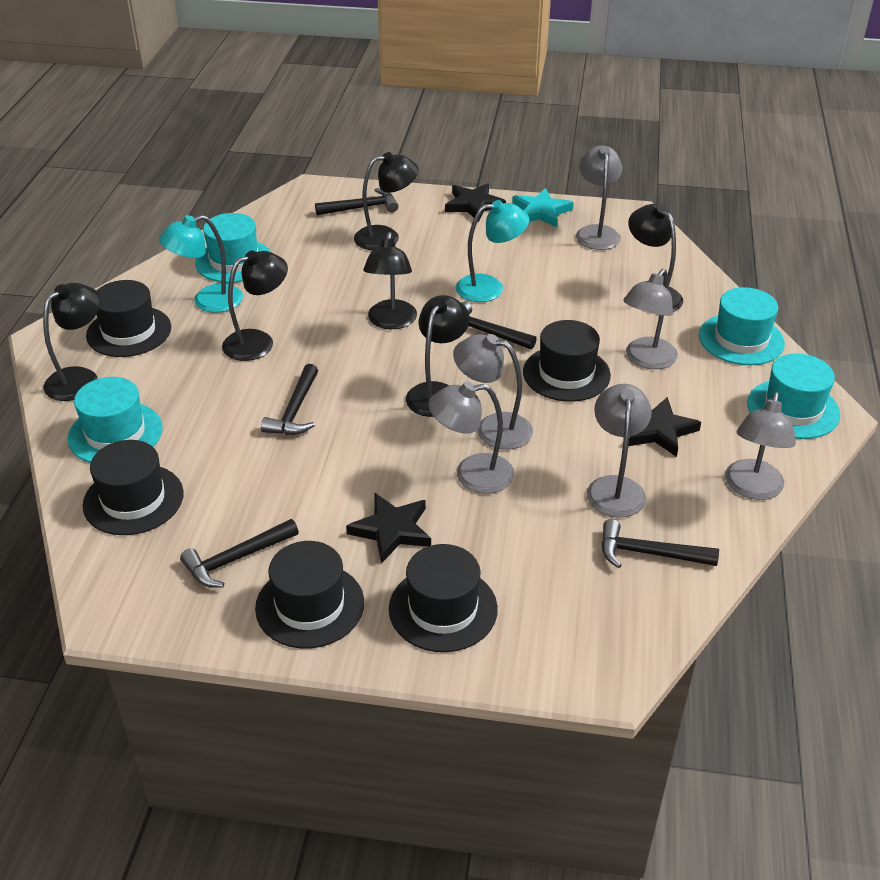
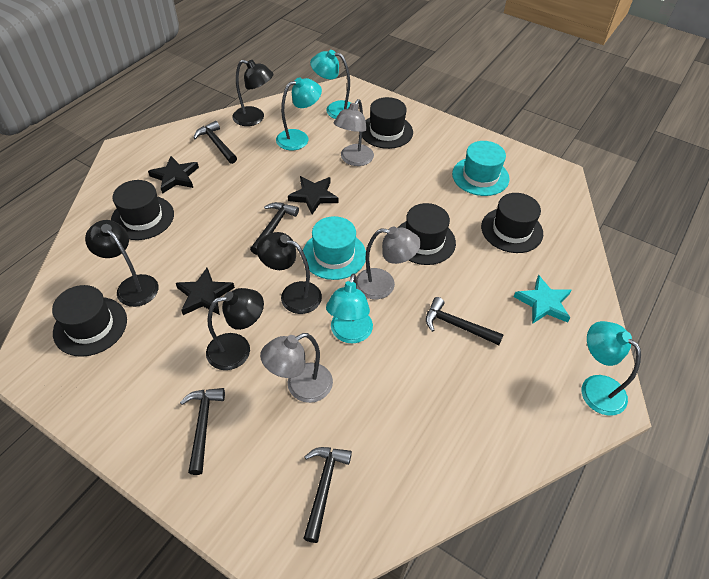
black lamp: [43,283,101,401] [222,250,288,361] [354,152,419,250] [363,232,417,329] [406,295,470,417] [628,204,683,312] = 6 -> [85,220,159,307] [206,288,264,370] [232,60,274,126] [257,232,322,314] = 4
grey lamp: [428,381,514,494] [453,334,533,450] [576,145,622,250] [587,384,652,518] [623,269,678,369] [725,392,796,500] = 6 -> [260,333,333,403] [334,99,374,166] [356,227,421,299] = 3
turquoise hat: [68,377,163,463] [195,213,272,283] [699,287,785,365] [747,353,840,439] = 4 -> [303,216,366,280] [452,141,510,196] = 2
turquoise lamp: [159,215,243,313] [456,200,529,302] = 2 -> [276,77,322,150] [310,50,351,119] [326,273,373,343] [582,321,641,416] = 4

